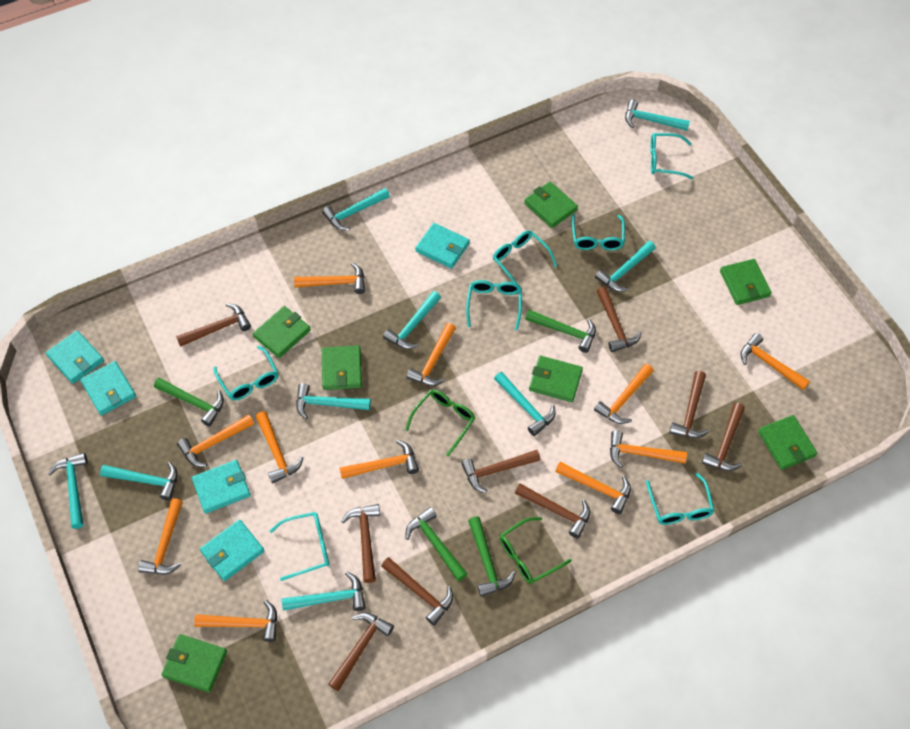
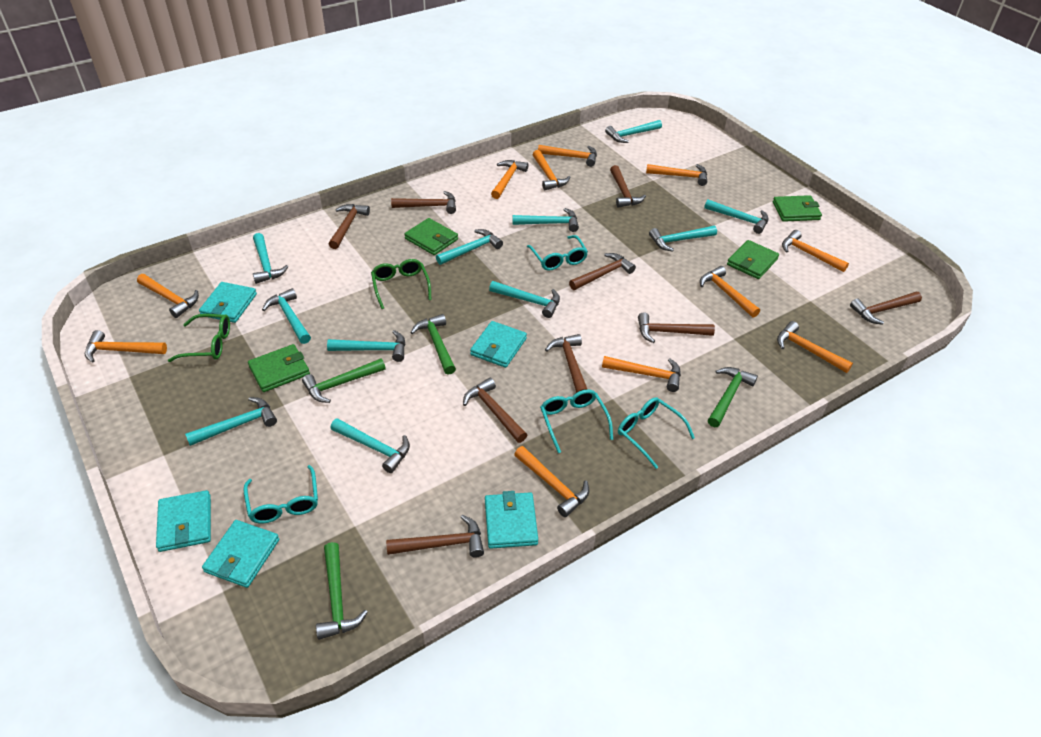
green wallet: [161,634,227,692] [253,306,311,358] [322,345,362,390] [524,182,578,228] [529,356,583,402] [720,259,772,305] [758,415,817,470] = 7 -> [248,344,310,392] [404,218,458,255] [727,240,779,279] [773,195,822,222] = 4
turquoise glasses: [214,346,278,400] [270,512,329,581] [466,280,522,330] [493,231,557,285] [572,214,625,250] [646,473,714,525] [650,133,693,179] = 7 -> [243,465,318,524] [527,235,588,270] [540,389,613,453] [618,397,695,469] = 4
turquoise hammer: [48,453,87,529] [100,462,178,500] [282,572,366,611] [296,383,371,419] [322,188,390,230] [383,291,441,349] [494,372,556,436] [595,241,656,292] [625,99,690,131] = 9 -> [185,397,277,446] [253,233,288,284] [262,288,311,344] [327,330,405,362] [330,418,410,473] [436,229,503,265] [489,281,560,318] [512,208,579,232] [605,120,662,143] [649,226,717,252] [704,200,769,234] = 11

